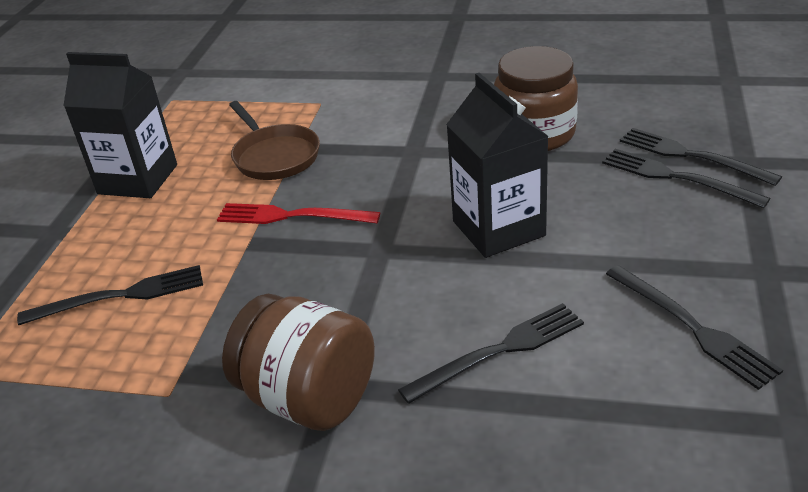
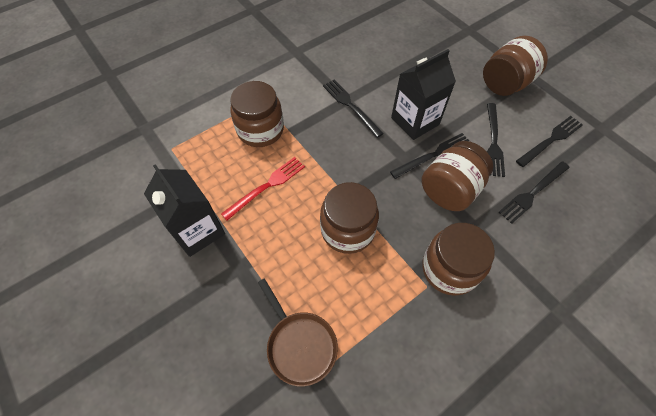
brown jar: [222,294,375,431] [494,46,578,151] = 2 -> [230,81,284,147] [320,182,379,254] [422,141,493,211] [422,223,495,296] [483,36,548,96] = 5

